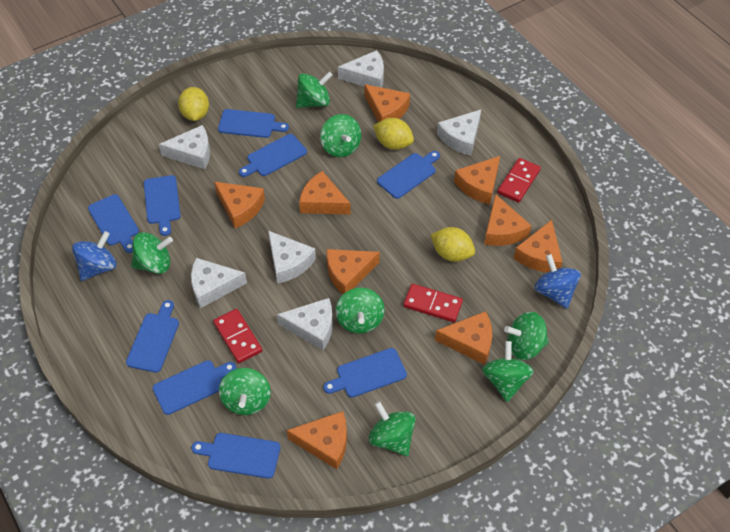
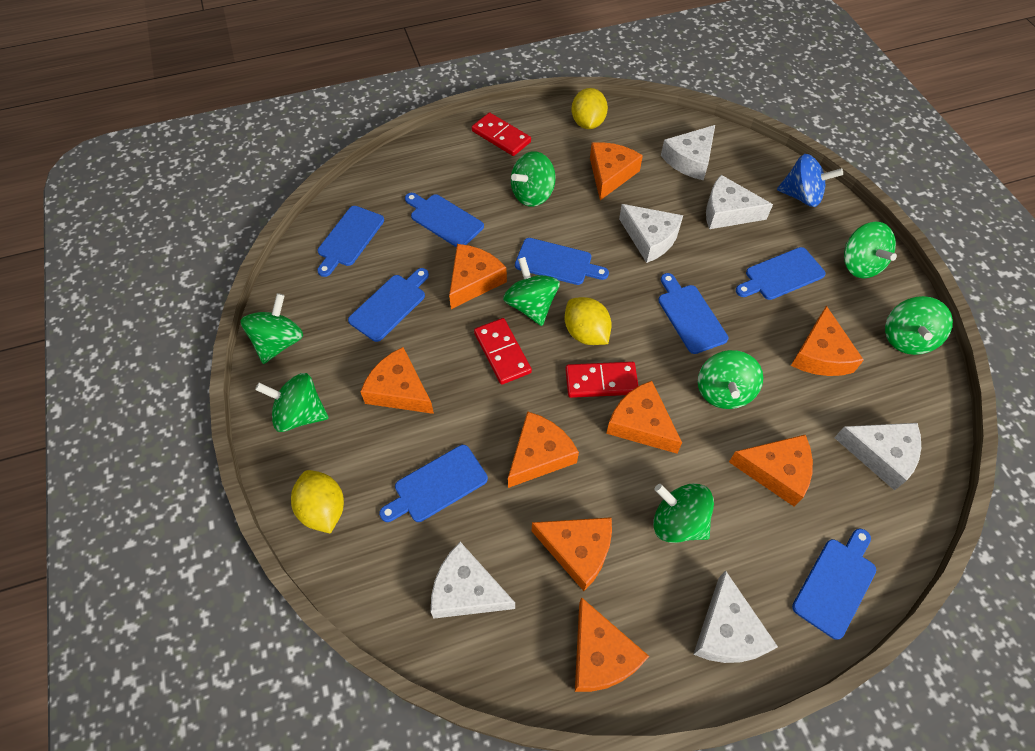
blue cutting board: [88,194,139,253] [126,300,179,373] [144,175,181,236] [153,360,236,415] [191,433,280,479] [218,109,289,138] [239,134,307,177] [323,348,407,398] [377,151,440,199] = 9 -> [317,206,384,277] [348,268,429,342] [379,445,488,522] [405,193,484,248] [515,238,609,285] [658,273,728,354] [736,247,826,300] [792,529,876,640] = 8
blue spinning top: [72,231,117,281] [534,254,581,309] = 2 -> [777,154,843,207] = 1

